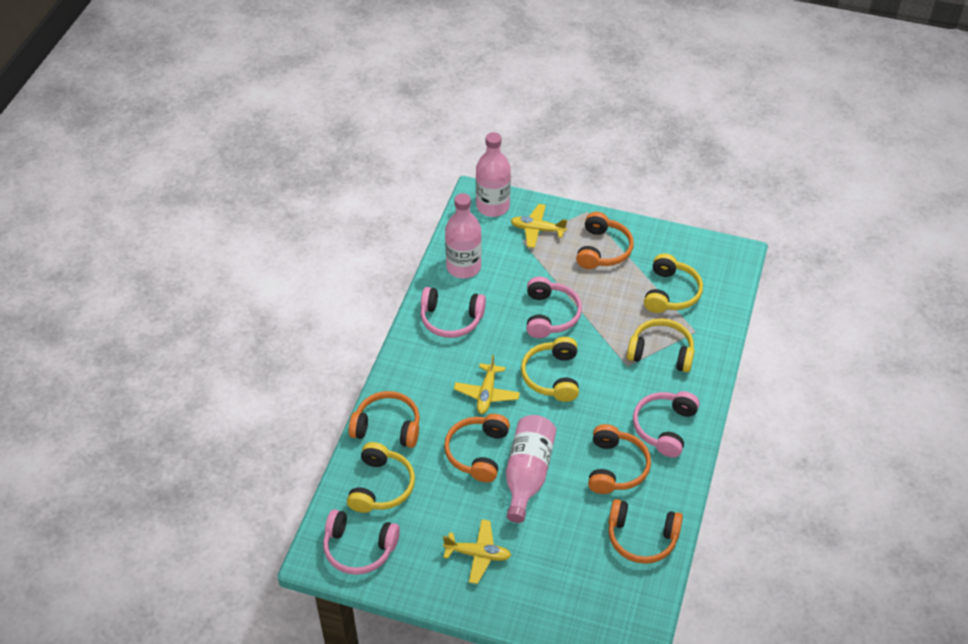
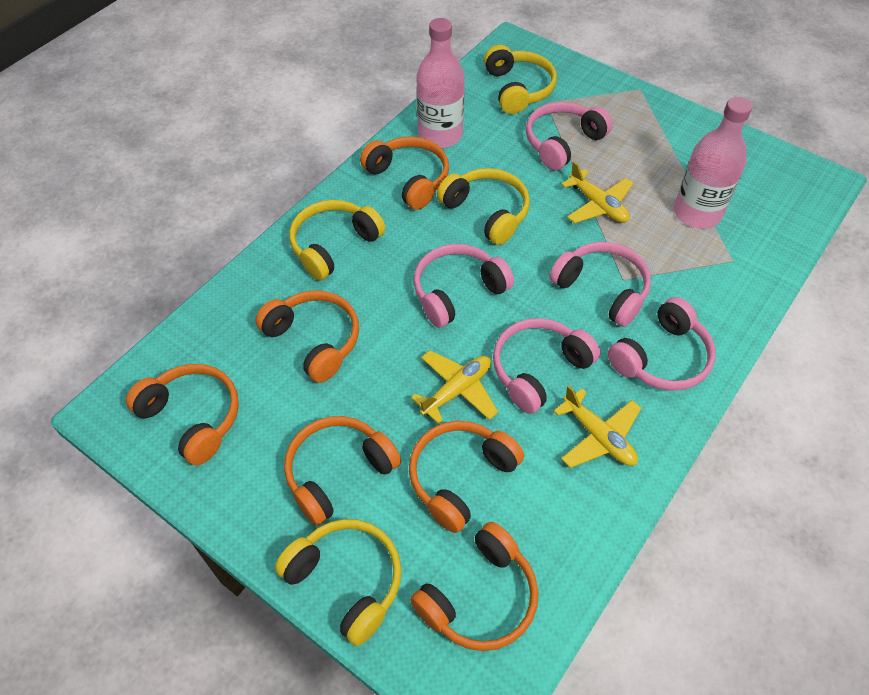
orange headphones: [348,391,420,448] [444,414,510,482] [576,212,634,269] [588,424,651,494] [608,499,683,564] = 5 -> [126,364,239,465] [255,290,359,383] [284,416,401,526] [360,136,449,210] [409,421,524,533] [410,522,538,651] = 6
pink bottle: [445,193,482,278] [476,132,511,217] [506,415,556,523] = 3 -> [416,18,465,148] [674,97,752,229] = 2
pink headphones: [323,509,400,575] [421,287,486,338] [526,277,582,338] [633,391,700,457] = 4 -> [414,244,514,328] [493,318,600,414] [526,102,613,170] [549,242,651,327] [608,297,716,391] = 5

